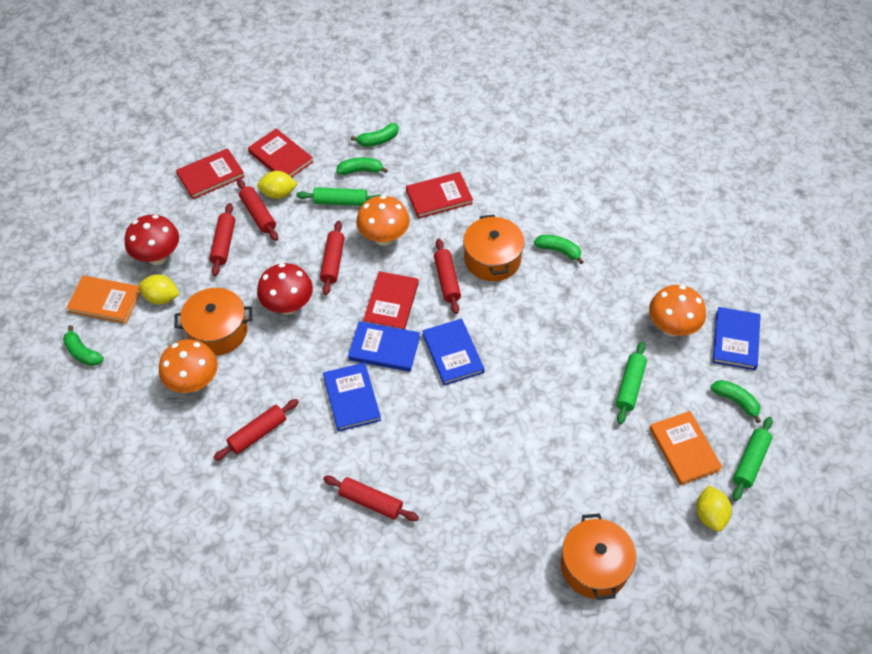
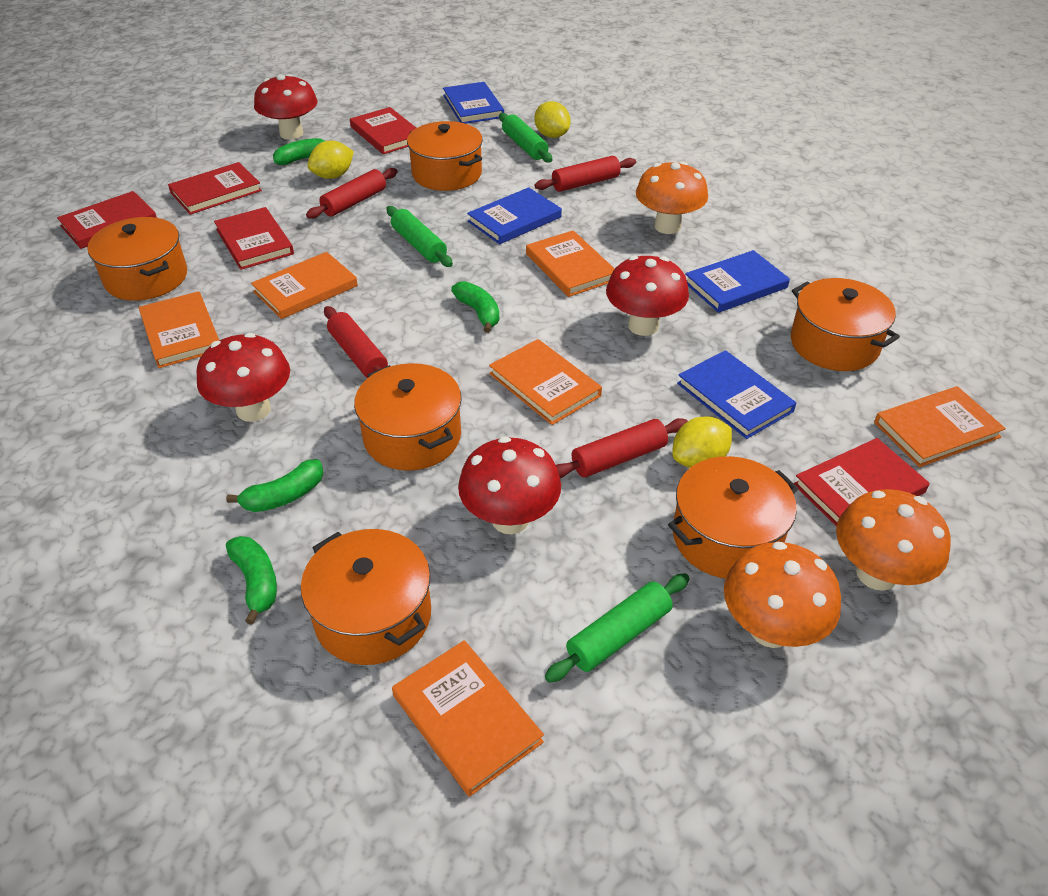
green banana: [63,325,104,366] [336,157,388,175] [351,123,399,147] [534,235,584,264] [710,380,761,423] = 5 -> [226,459,323,512] [226,536,277,625] [273,138,325,165] [451,281,499,333] = 4
orange book: [66,275,141,324] [649,411,722,485] = 2 -> [139,291,219,368] [251,252,358,319] [392,640,544,797] [489,339,602,425] [526,230,615,297] [874,386,1006,467] = 6
orange pot: [174,288,252,356] [463,215,525,281] [561,513,636,600] = 3 -> [87,217,187,301] [301,529,431,665] [354,363,462,471] [407,121,483,191] [668,456,798,579] [791,278,900,371] = 6
red book: [176,148,245,199] [248,128,313,177] [363,271,419,329] [406,172,473,219] = 4 -> [57,191,157,249] [168,162,262,215] [214,207,294,270] [350,107,416,154] [794,438,930,527] = 5
red mushroom: [125,215,179,265] [257,263,313,315] = 2 -> [196,333,290,422] [254,74,318,140] [458,436,561,534] [606,255,689,336] = 4
red rolling pin: [209,203,235,276] [213,399,299,461] [237,179,278,241] [320,221,345,295] [323,476,419,521] [434,239,461,314] = 6 -> [306,168,398,219] [324,306,388,378] [535,156,636,192] [556,418,688,478] = 4

